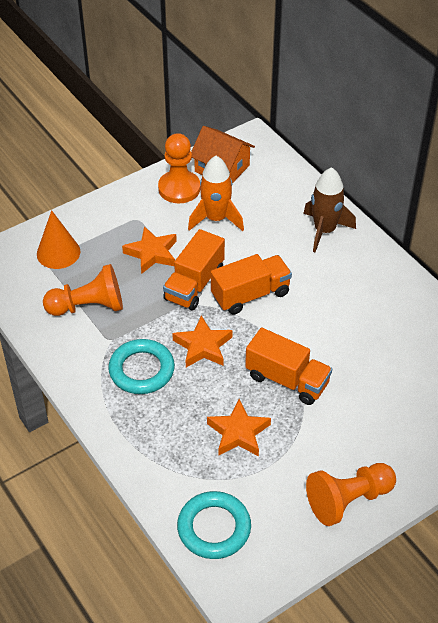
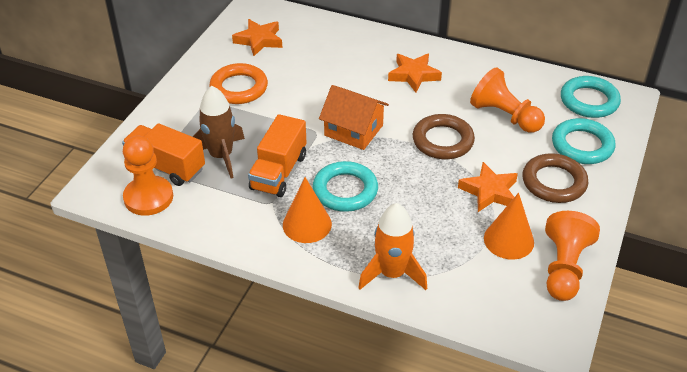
brown ring: none = 0 -> [413,114,475,159] [523,153,588,203] = 2
orange cone: [37,210,80,269] = 1 -> [283,177,332,243] [484,193,534,260] = 2
orange ring: none = 0 -> [210,63,268,104] = 1
orange truck: [163,229,225,311] [211,254,292,315] [245,328,332,405] = 3 -> [122,123,205,186] [248,114,306,197] = 2
turquoise ring: [108,339,175,394] [177,491,251,559] = 2 -> [313,161,378,212] [552,118,615,164] [561,76,621,118] = 3

